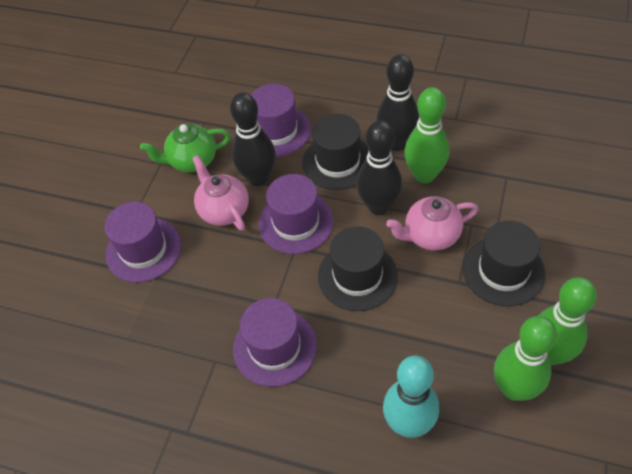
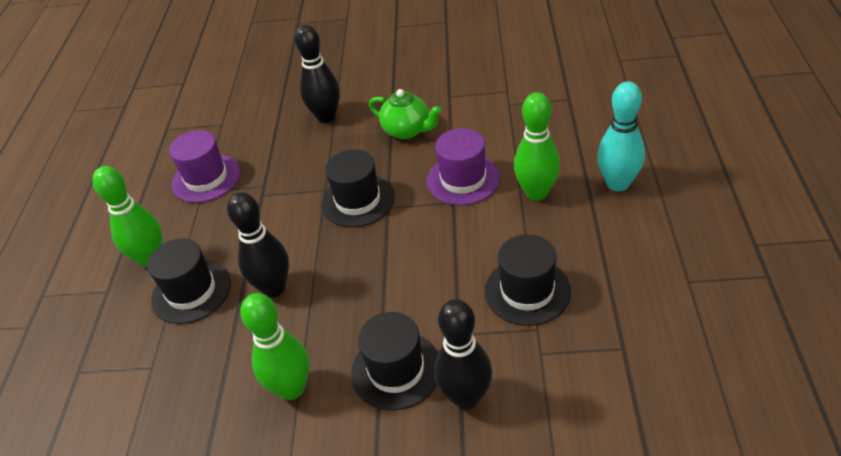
black hat: [302,114,369,190] [318,227,398,311] [463,221,545,306] = 3 -> [147,239,231,324] [321,150,395,227] [351,312,438,410] [485,234,571,326] = 4
pink teapot: [192,155,249,231] [386,196,478,250] = 2 -> none = 0
purple hat: [105,202,181,283] [233,298,317,387] [251,84,311,157] [258,174,334,254] = 4 -> [169,130,241,203] [427,128,500,205] = 2

